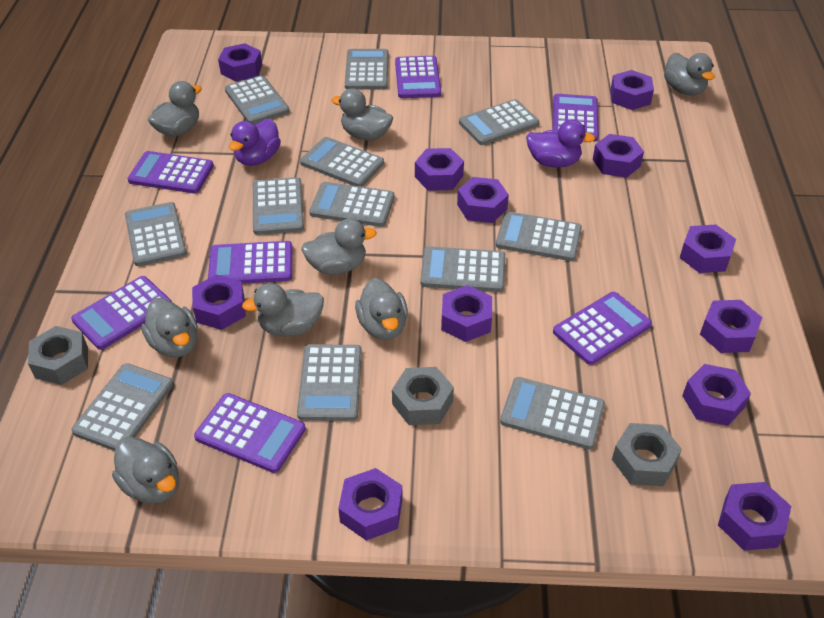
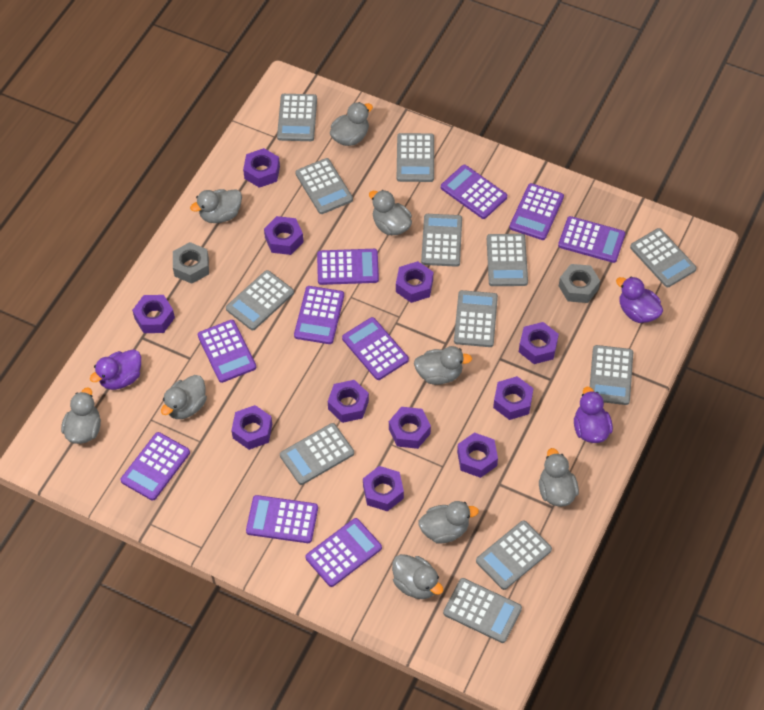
grey duck: [112,436,179,504] [141,298,198,357] [148,81,202,137] [242,283,324,337] [301,219,377,275] [331,88,393,140] [355,278,408,340] [664,53,715,96] = 8 -> [61,387,101,444] [161,375,207,419] [190,189,242,223] [330,102,373,146] [369,190,412,235] [392,554,443,599] [414,346,472,385] [418,501,479,544] [539,448,579,506] = 9
grey nut: [28,326,88,385] [392,367,454,425] [612,423,682,486] = 3 -> [173,242,209,284] [559,264,600,303] = 2
purple calculator: [71,276,172,350] [127,151,214,193] [194,393,306,473] [208,241,292,284] [395,56,441,98] [552,94,599,141] [553,292,652,365] = 7 -> [121,432,190,501] [198,320,256,383] [246,495,318,543] [294,286,344,344] [305,518,382,587] [317,249,379,285] [342,317,409,380] [441,165,507,219] [509,183,564,240] [558,216,625,263] = 10
purple duck: [229,119,281,166] [526,120,596,168] = 2 -> [90,349,141,390] [574,387,613,443] [616,276,663,323] = 3
purple nut: [192,274,246,330] [218,43,262,82] [338,468,402,541] [415,148,464,191] [441,285,492,342] [457,177,509,223] [593,134,644,178] [610,70,654,110] [680,224,736,273] [682,364,751,426] [700,300,762,353] [718,482,791,551] = 12 -> [132,295,175,333] [231,405,272,450] [243,148,280,188] [264,216,304,255] [328,380,369,423] [363,466,404,511] [389,407,431,449] [396,261,433,303] [457,432,498,478] [493,376,533,420] [519,322,559,364] = 11

